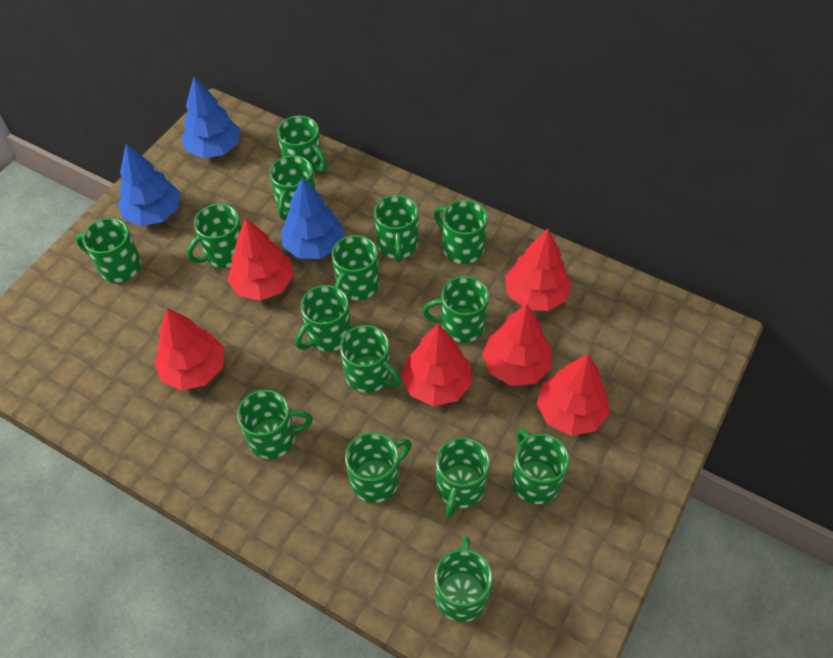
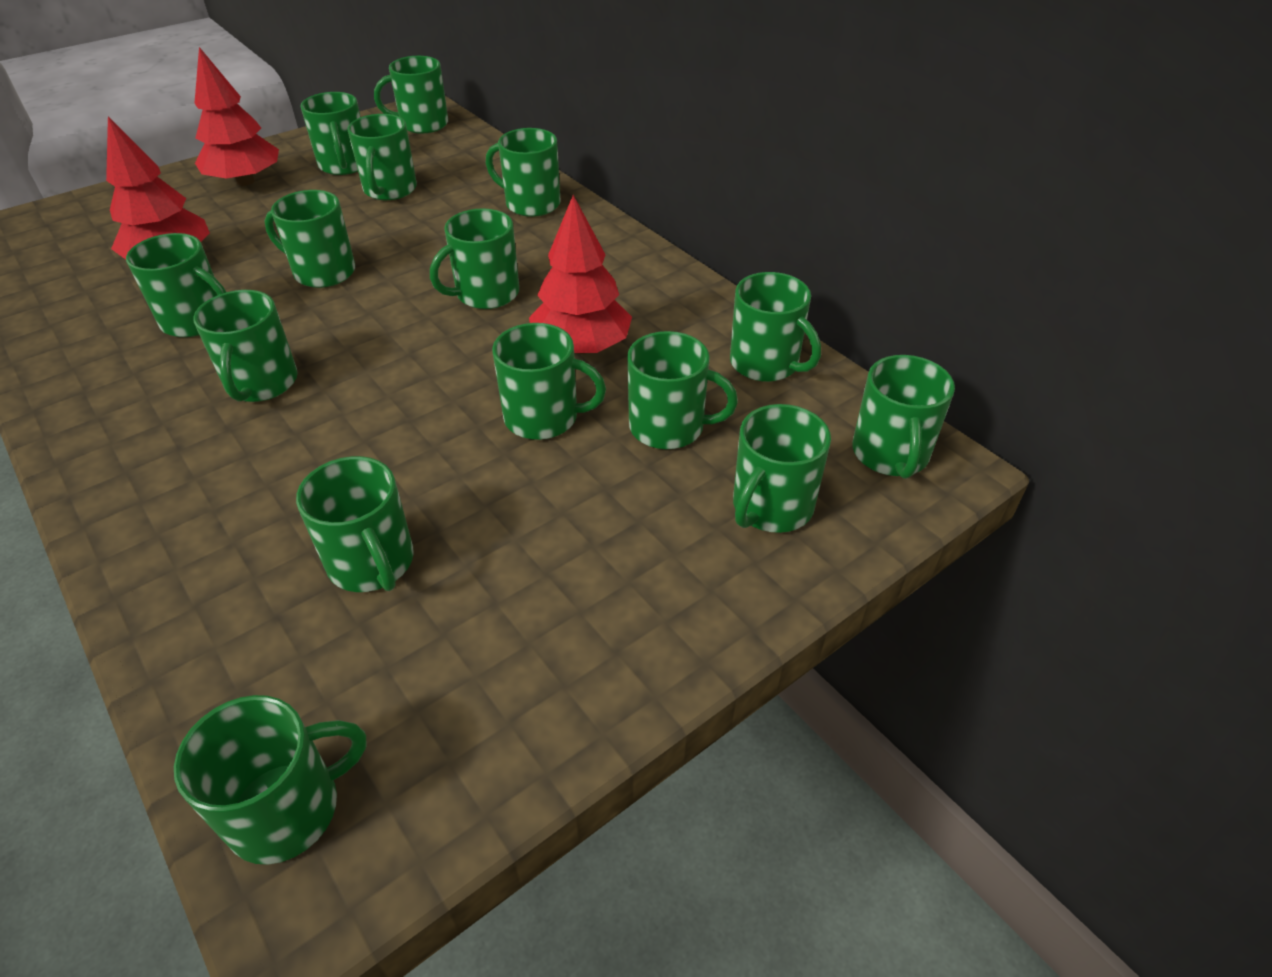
blue tree: [118,144,180,226] [181,77,240,158] [281,177,345,259] = 3 -> none = 0
red tree: [154,308,224,391] [228,218,294,301] [401,324,472,406] [482,304,552,386] [505,229,571,311] [537,354,610,436] = 6 -> [106,116,210,259] [195,47,279,186] [529,195,632,354] = 3

